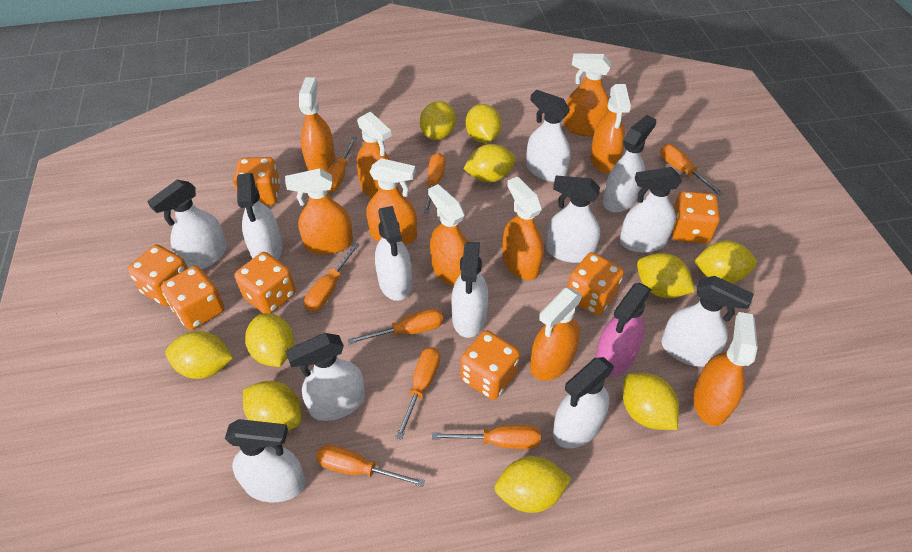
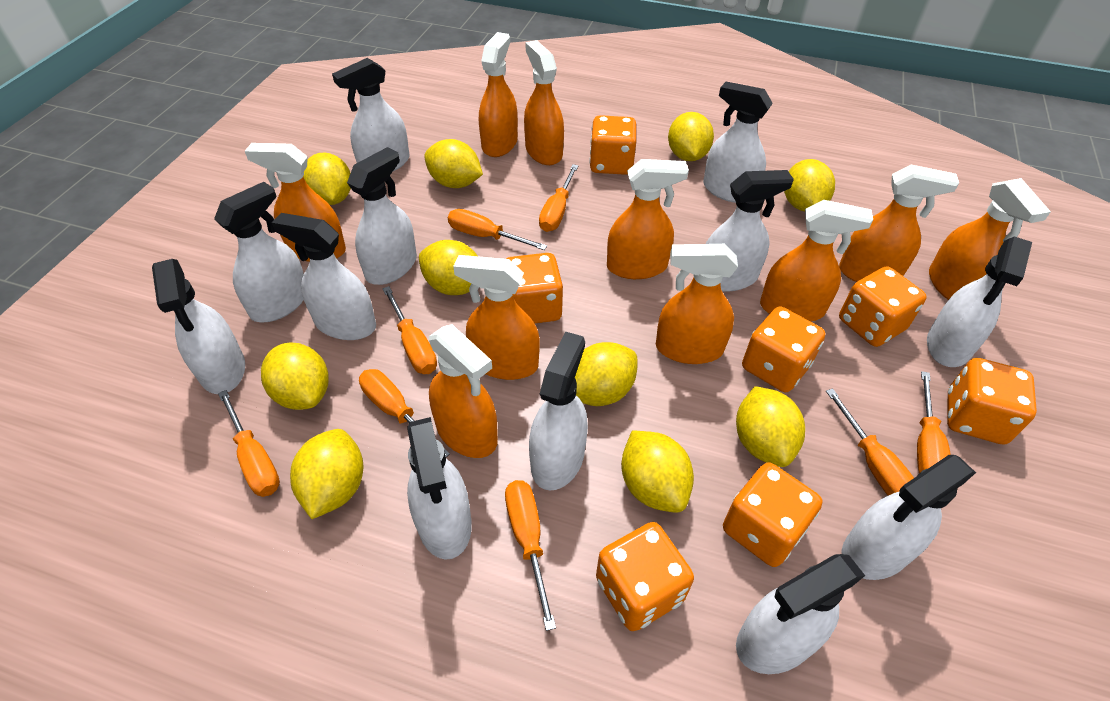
pink spray bottle: [595,283,652,376] = 1 -> none = 0

